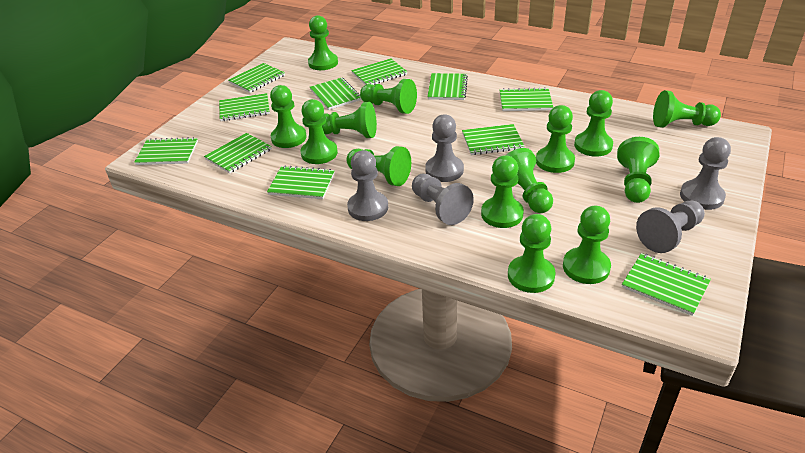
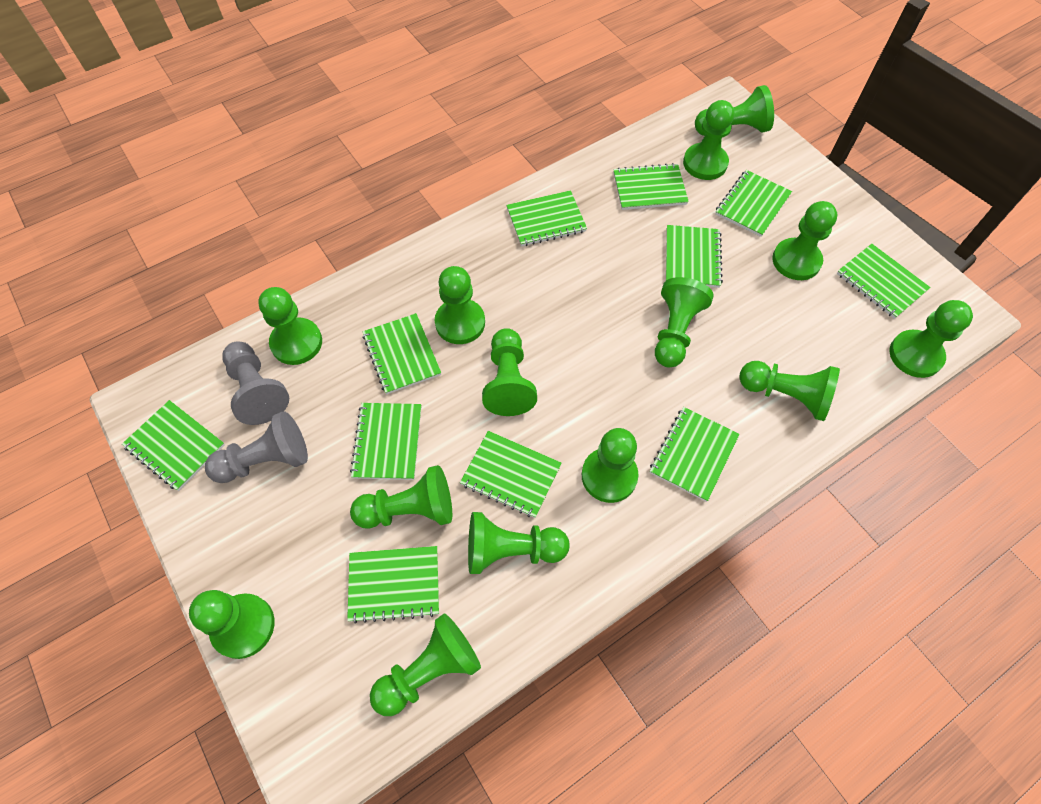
grey pawn: [347,150,388,221] [412,174,474,225] [425,114,464,182] [636,201,705,253] [680,137,731,210] = 5 -> [205,411,308,483] [222,342,289,425] = 2

